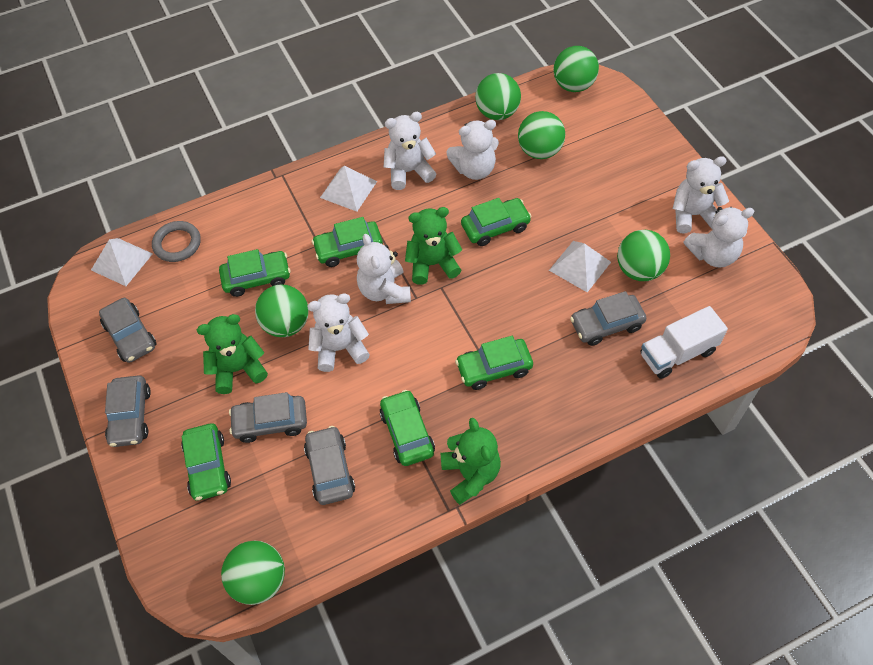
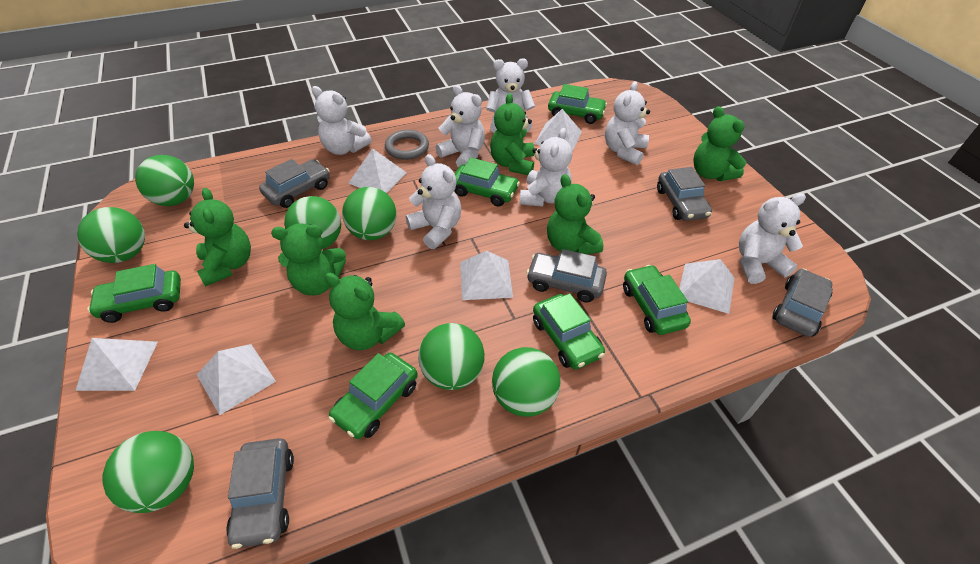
green ball: [221,541,285,605] [255,285,309,337] [475,73,521,120] [518,111,565,159] [553,46,599,92] [617,230,670,281] = 6 -> [77,207,145,263] [102,431,194,513] [135,155,194,206] [284,196,341,249] [342,187,396,240] [418,323,485,390] [492,347,560,417] = 7
green teddy bear: [197,314,268,394] [405,207,462,285] [440,418,501,505] = 3 -> [184,188,251,287] [271,223,346,295] [324,273,405,350] [490,93,534,175] [547,174,603,254] [693,106,746,181] = 6
white pyramid: [91,238,153,286] [320,166,377,212] [549,241,611,292] = 3 -> [75,338,158,391] [197,344,276,415] [348,148,407,193] [460,251,513,300] [535,109,582,152] [679,259,734,314] = 6
white teddy bear: [307,293,370,372] [357,234,411,304] [384,112,436,190] [446,120,499,180] [673,156,729,234] [684,207,754,268] = 6 -> [311,86,372,155] [406,154,461,249] [435,85,485,167] [486,58,535,133] [520,128,572,206] [605,81,650,165] [739,193,806,284] = 7
white truck: [641,306,728,379] = 1 -> none = 0

